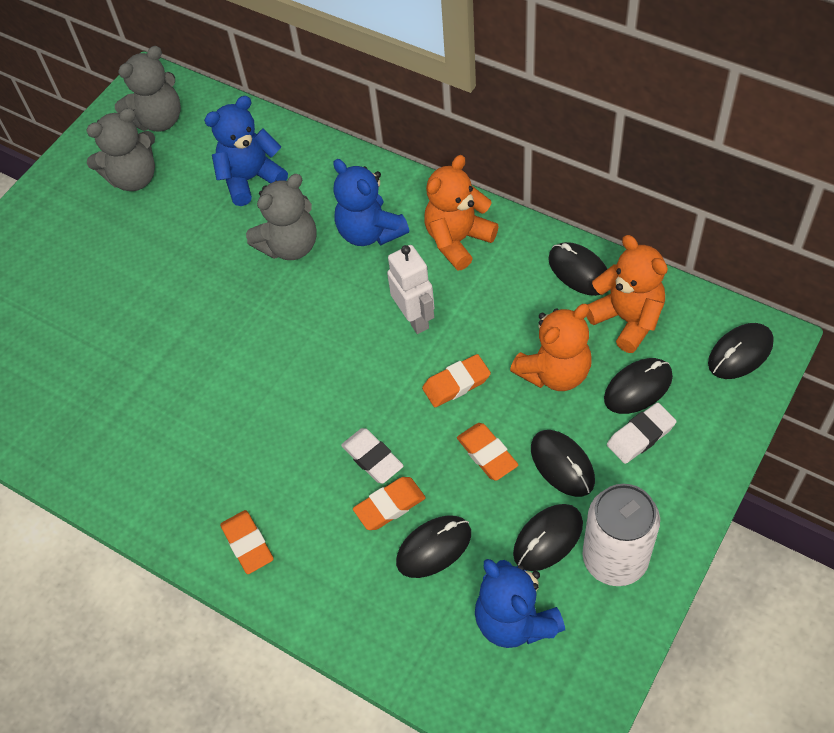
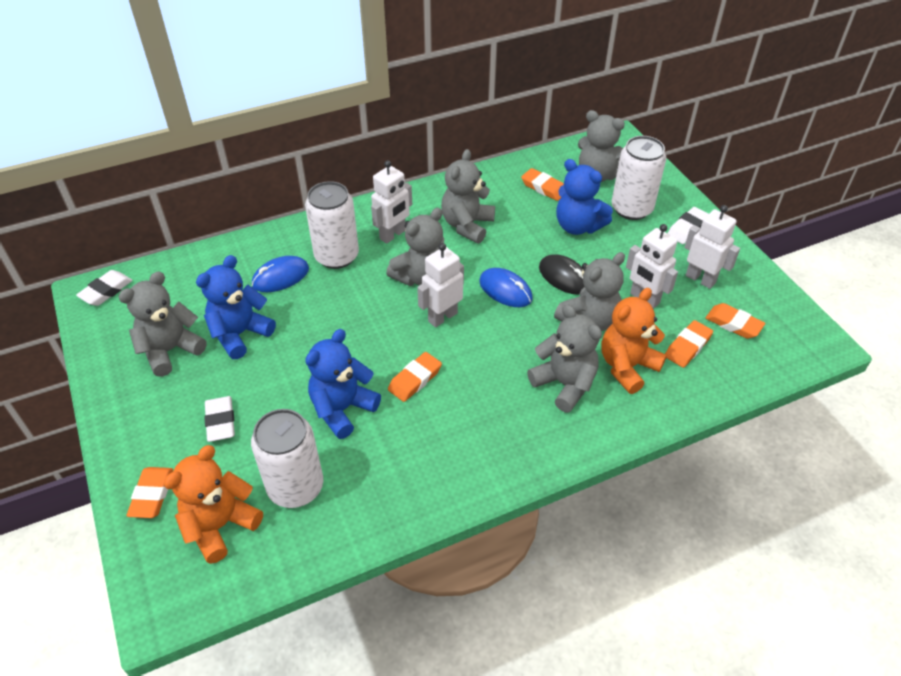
black mouse: [396,516,471,578] [513,504,583,571] [531,430,595,497] [548,242,608,296] [604,358,673,414] [708,323,774,379] = 6 -> [539,254,585,295] = 1
blue mouse: none = 0 -> [252,256,309,292] [479,268,532,307] = 2
grey teddy bear: [86,108,155,191] [115,46,181,132] [246,174,317,260] = 3 -> [119,272,207,377] [386,208,444,286] [441,149,495,243] [527,304,602,413] [554,252,625,331] [578,110,625,182] = 6
orange eraser: [220,510,274,574] [353,477,426,530] [422,354,491,407] [457,423,518,481] = 4 -> [127,467,173,518] [388,352,442,402] [521,168,564,201] [665,320,713,368] [705,303,765,339] = 5
orange teddy bear: [424,155,498,270] [510,304,592,391] [586,235,668,353] = 3 -> [164,445,263,564] [601,288,667,394] = 2
white can: [582,484,660,586] = 1 -> [251,409,323,508] [305,181,359,269] [612,136,666,220] = 3
white eraser: [341,428,404,484] [607,403,677,464] = 2 -> [76,270,133,306] [204,396,235,442] [667,207,708,244] = 3
white robot: [387,245,434,334] = 1 -> [371,160,412,243] [417,243,464,327] [626,224,678,309] [684,205,740,289] = 4

